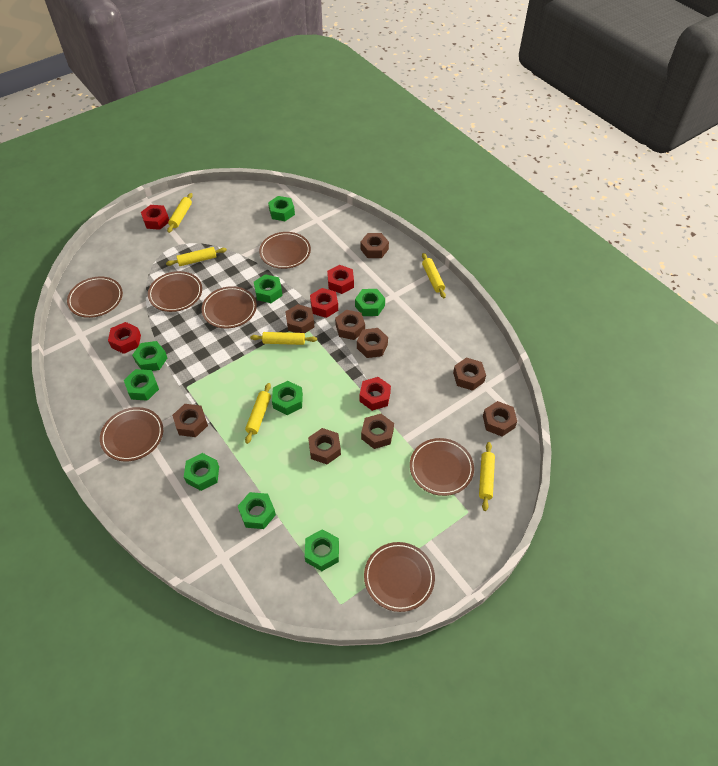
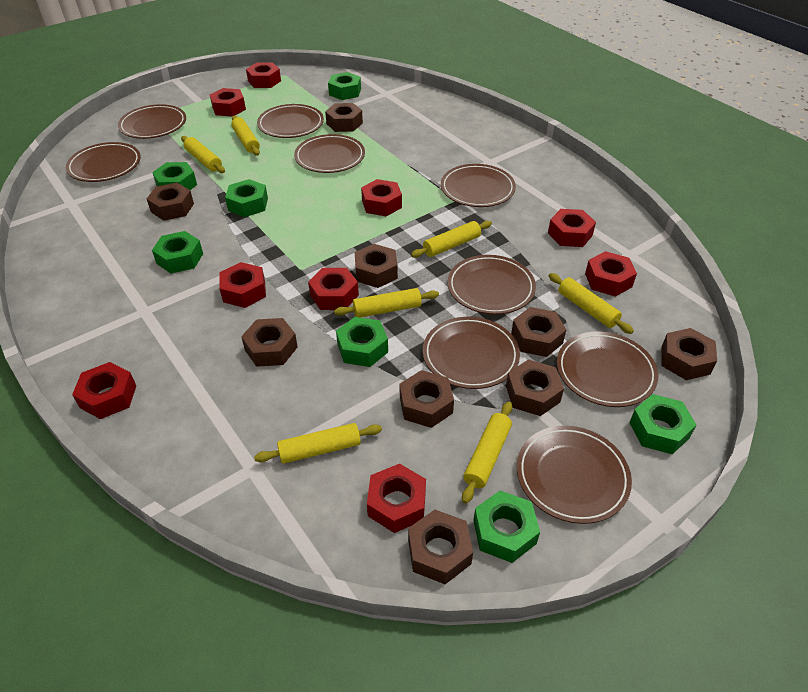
brown plate: [67,276,123,318] [100,407,163,461] [148,271,202,312] [201,286,257,328] [259,232,311,269] [364,542,435,612] [410,438,474,496] = 7 -> [66,142,141,182] [118,104,186,139] [257,104,324,138] [294,134,365,173] [423,317,520,389] [441,164,516,207] [447,255,536,314] [517,426,632,524] [557,332,658,407] = 9
green nut: [124,369,159,401] [132,341,167,371] [184,453,219,491] [238,492,276,529] [254,274,283,303] [268,196,295,221] [272,381,303,415] [305,529,339,571] [355,289,385,316] = 9 -> [152,162,197,190] [152,231,203,274] [225,179,268,217] [328,72,361,100] [336,317,388,367] [473,491,540,563] [629,394,696,454] = 7
red nut: [108,322,141,354] [141,205,169,230] [310,288,338,318] [327,265,354,294] [359,377,391,411] = 5 -> [72,362,136,419] [210,88,246,117] [219,262,266,308] [246,63,281,88] [308,268,359,310] [361,179,402,217] [367,464,426,533] [548,209,596,247] [585,251,637,297] = 9
yellow rolling pin: [166,247,227,266] [167,193,193,233] [245,383,271,444] [250,332,317,345] [422,253,446,298] [479,442,495,511] = 6 -> [181,136,225,173] [231,115,260,156] [254,423,382,464] [334,288,439,318] [411,221,492,258] [462,401,512,504] [549,273,634,334] = 7

